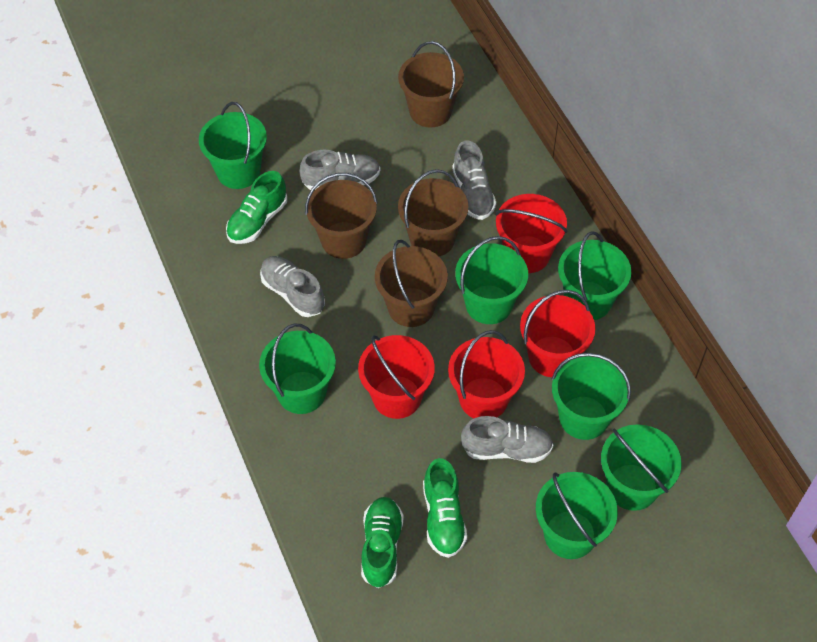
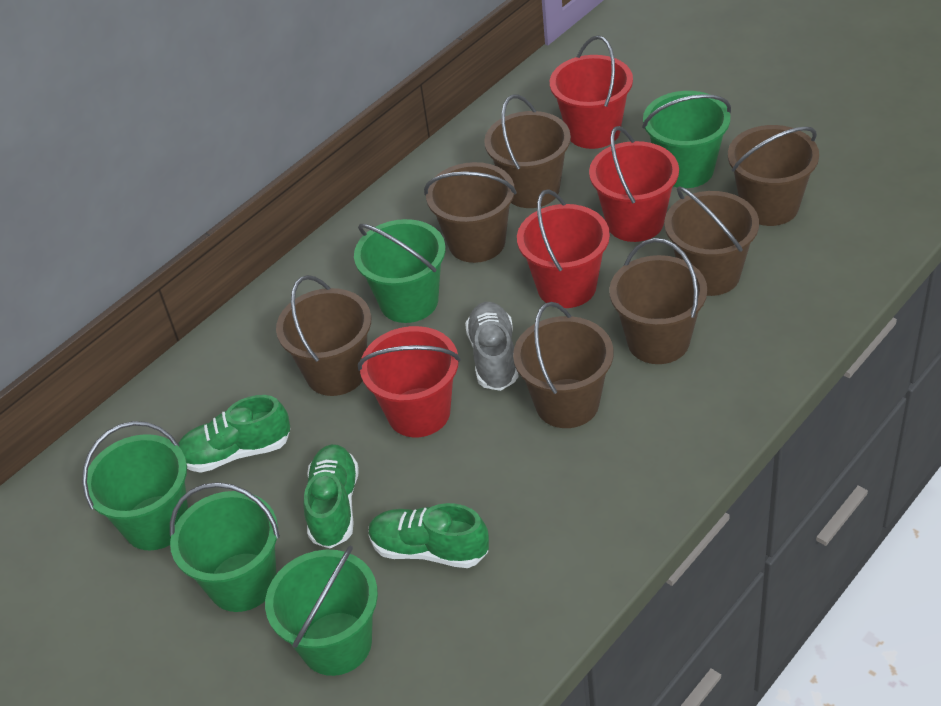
brown bucket: [305,173,377,259] [375,240,448,327] [398,41,464,127] [398,169,468,256] = 4 -> [276,275,371,396] [424,162,516,263] [484,95,571,208] [513,302,614,428] [609,238,707,364] [664,186,759,296] [728,125,819,226] = 7
green bucket: [199,102,267,189] [259,324,336,414] [455,236,528,324] [536,472,618,559] [551,353,631,440] [558,231,631,320] [601,424,681,511] = 7 -> [82,421,188,550] [170,482,280,612] [265,545,378,676] [354,219,446,323] [642,91,731,188] = 5
grey shoe: [260,256,325,317] [300,150,380,190] [452,141,496,220] [461,416,553,463] = 4 -> [465,302,519,391] = 1

